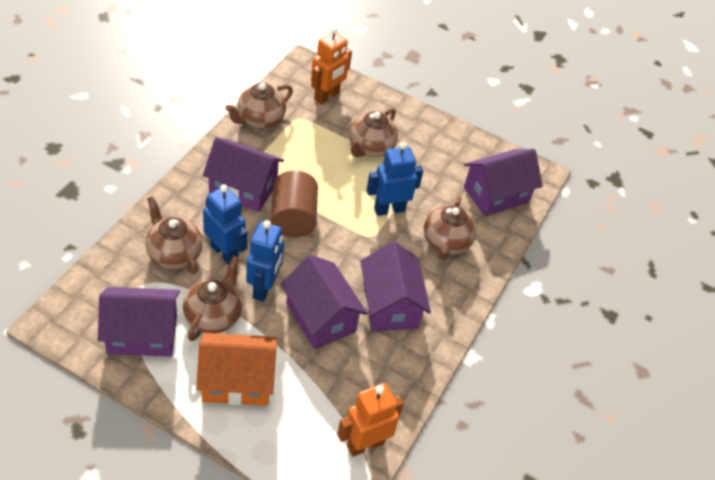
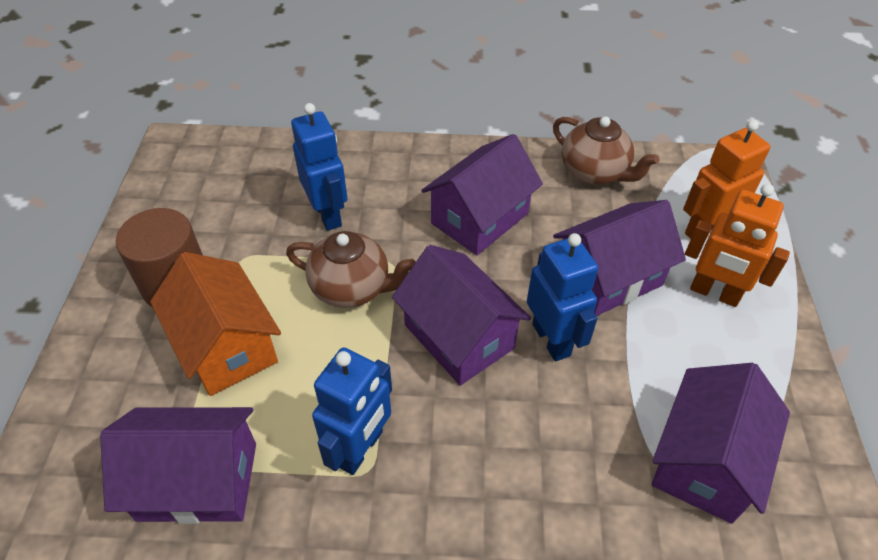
brown teapot: [146,196,203,274] [183,256,242,341] [225,83,293,129] [349,108,398,157] [424,196,477,260] = 5 -> [286,231,416,308] [553,116,660,185] = 2

